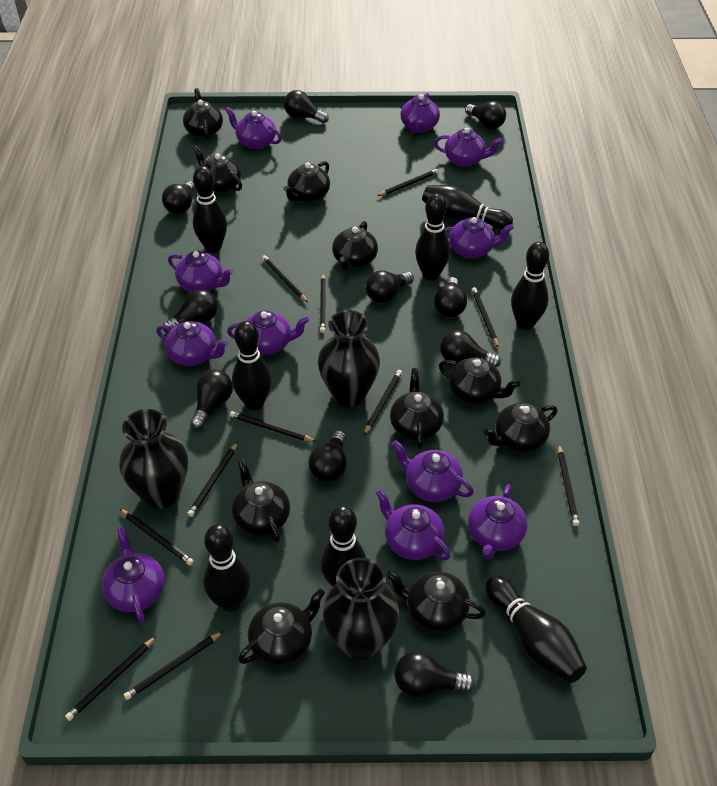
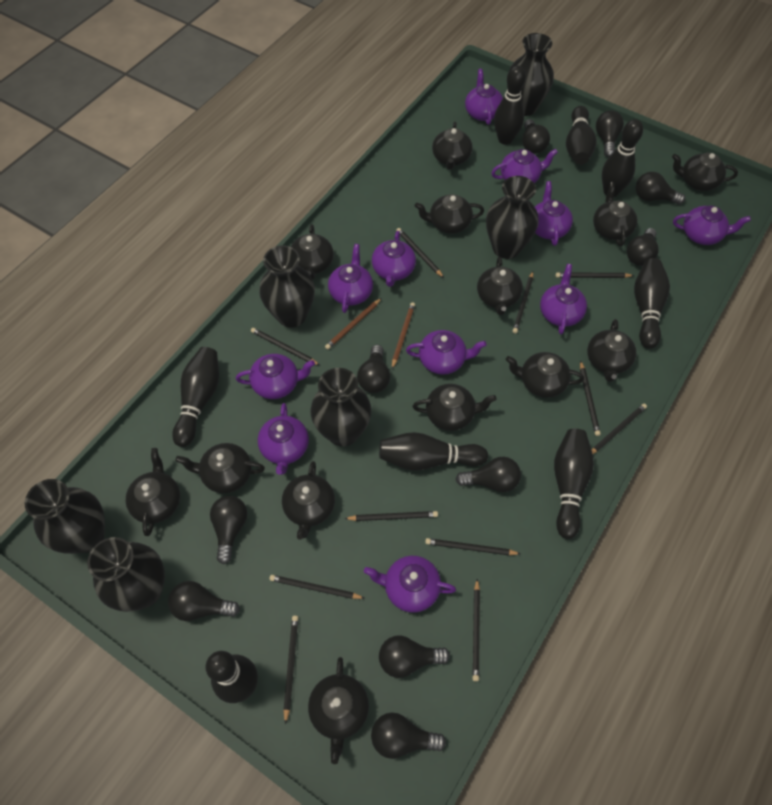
black teapot: [183,88,223,139] [193,145,242,193] [232,459,290,543] [238,589,325,665] [283,161,330,202] [332,221,378,271] [386,571,486,632] [390,368,444,449] [439,358,520,404] [484,403,557,452] = 10 -> [126,448,180,536] [175,443,265,493] [282,461,335,540] [291,224,334,280] [308,657,369,764] [413,384,497,431] [414,194,484,234] [432,122,473,170] [477,257,523,315] [506,352,584,398] [587,319,636,382] [593,182,638,246] [672,153,738,191] = 13
black vase: [119,409,188,509] [318,310,380,407] [322,558,399,660] = 3 -> [25,479,105,554] [87,537,165,612] [259,245,315,328] [310,368,371,447] [486,176,539,259] [509,33,554,116] = 6
brown pencil: none = 0 -> [325,298,381,350] [392,302,415,369] = 2

